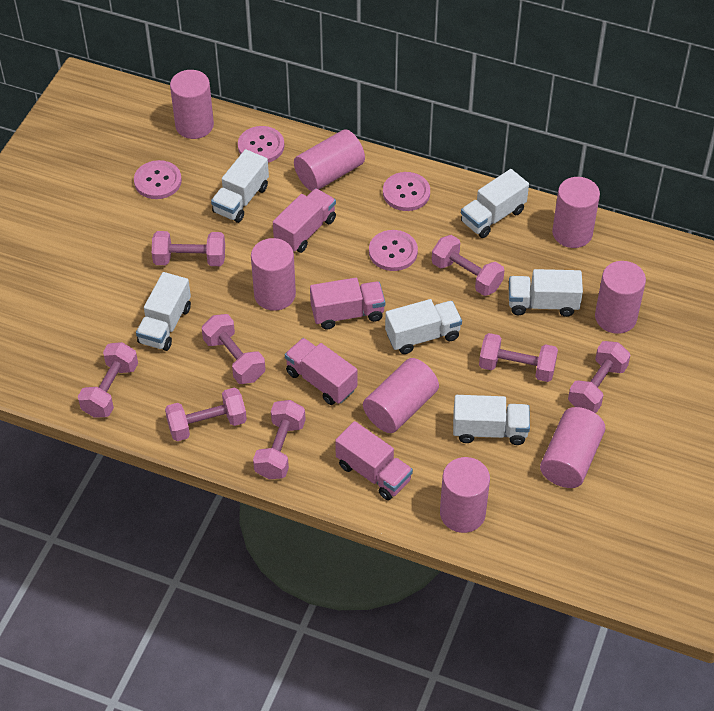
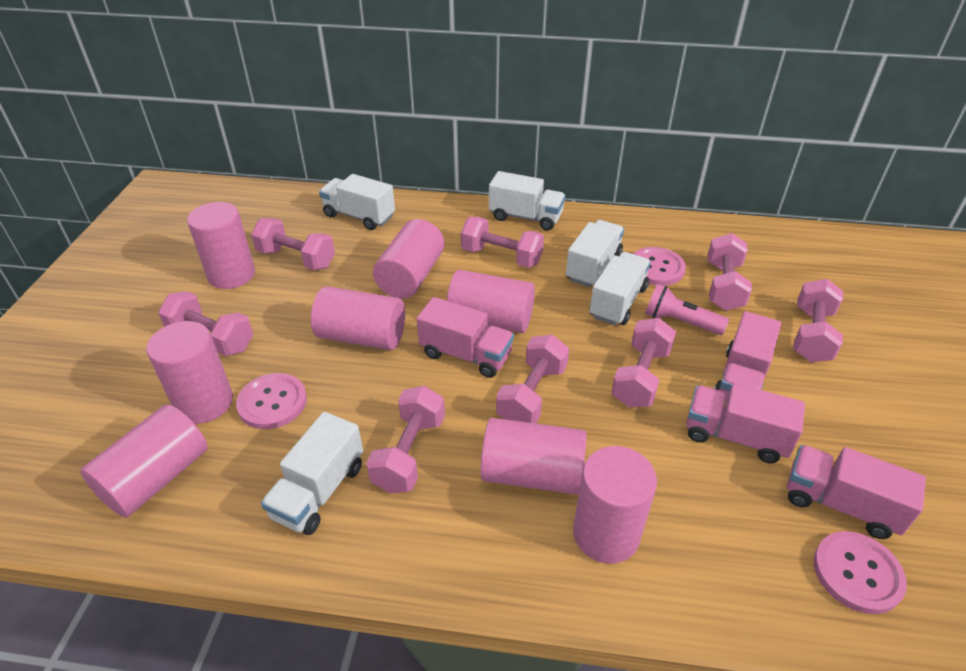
pink button: [134,160,182,199] [238,126,284,163] [369,230,418,271] [383,172,430,211] = 4 -> [236,373,307,429] [633,247,686,286] [814,531,907,614] = 3
pink flashlight: none = 0 -> [645,284,729,335] = 1
white truck: [136,272,191,351] [211,149,269,223] [385,299,462,354] [453,395,530,445] [461,169,529,238] [509,269,583,317] = 6 -> [261,412,363,535] [319,174,395,230] [489,171,566,230] [566,220,624,287] [589,252,651,325] = 5

